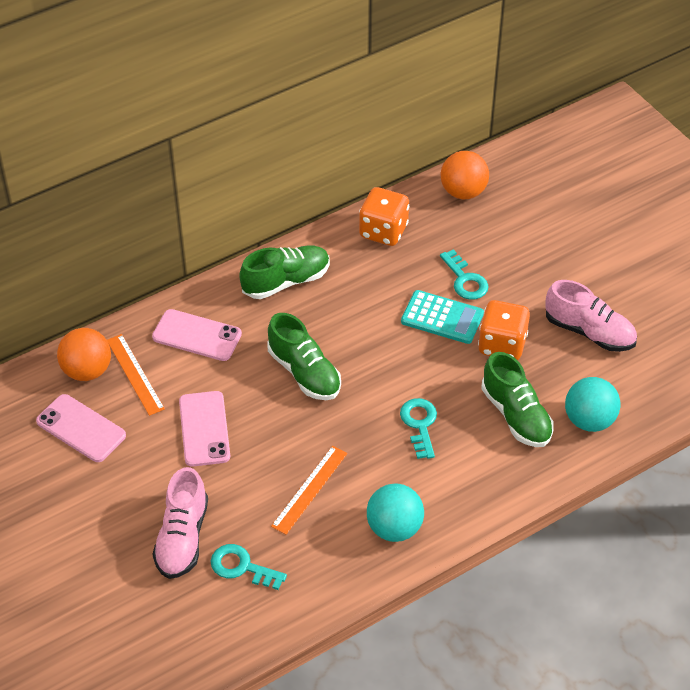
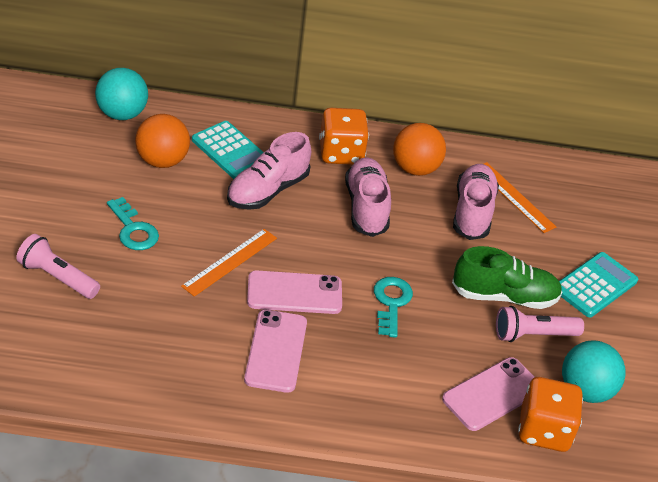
green shoe: [239,245,330,299] [267,313,341,400] [481,352,554,447] = 3 -> [452,246,562,309] = 1
pink flashlight: none = 0 -> [16,234,100,299] [496,306,584,342] = 2
pink shoe: [153,467,208,579] [545,280,637,352] = 2 -> [227,132,311,210] [345,157,391,237] [453,164,499,240] = 3
turquoise calculator: [401,290,484,344] = 1 -> [192,121,264,179] [559,252,638,317] = 2
turquoise key: [211,544,287,590] [400,398,437,459] [440,249,489,300] = 3 -> [107,197,159,250] [374,277,413,338] = 2

